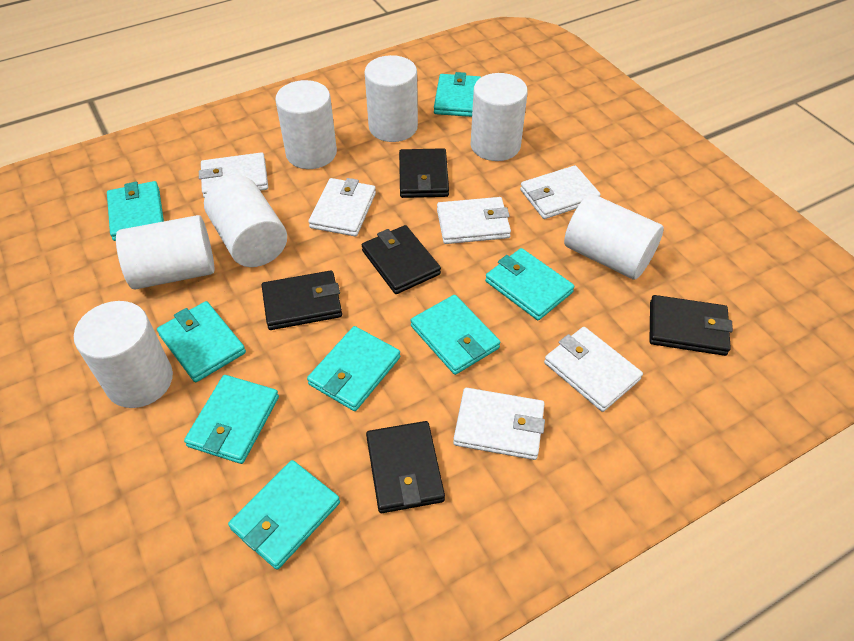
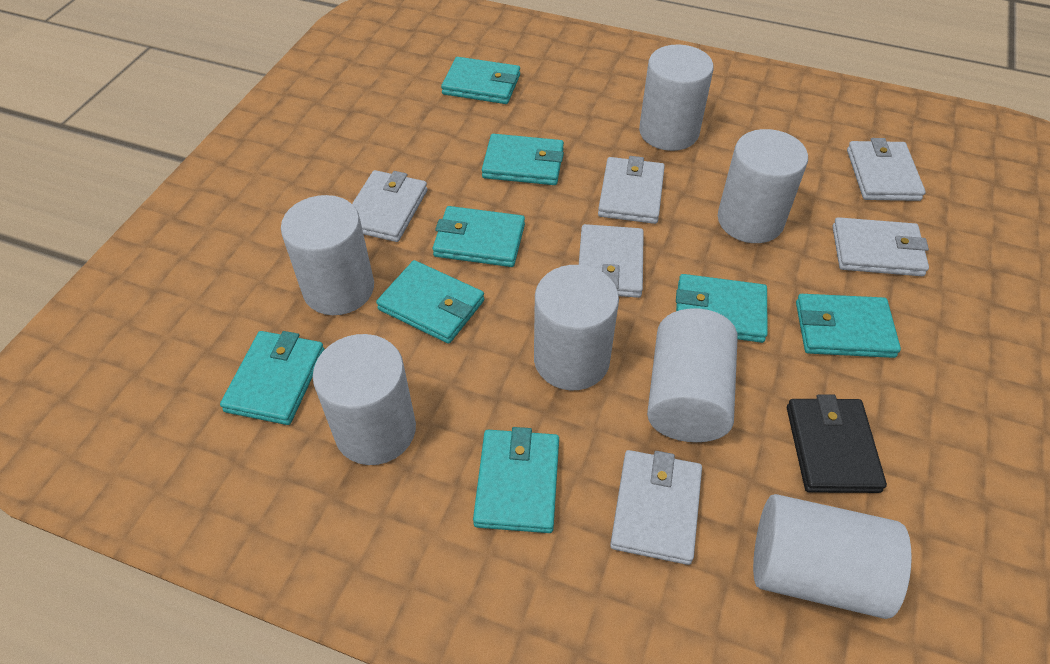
black wallet: [262,270,342,330] [362,225,441,294] [366,421,445,513] [399,148,449,198] [650,295,733,356] = 5 -> [787,395,887,493] = 1

